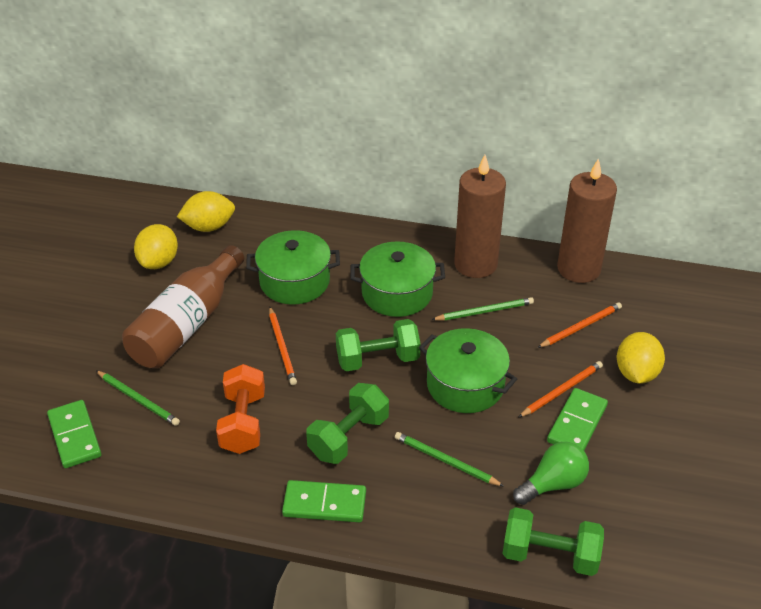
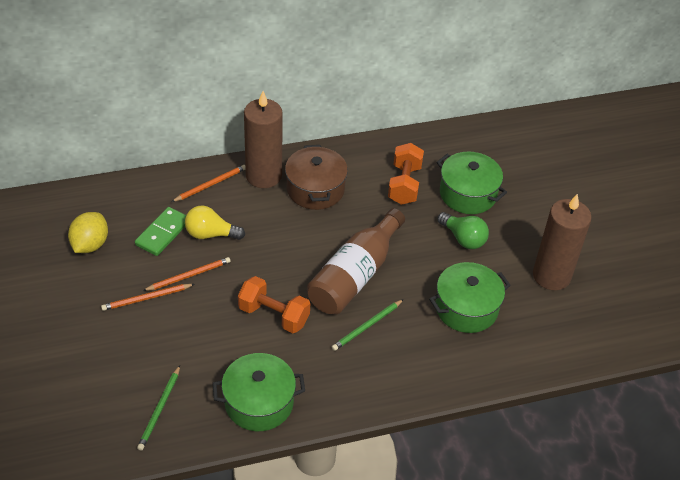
brown pot: none = 0 -> [285,145,348,210] = 1
green domino: [47,400,101,468] [282,480,366,522] [547,388,608,450] = 3 -> [135,207,186,256] = 1
green dumbbell: [306,383,389,464] [336,319,421,371] [503,507,604,576] = 3 -> none = 0
green pencil: [96,371,180,426] [395,432,504,487] [431,297,534,321] = 3 -> [137,365,180,451] [332,299,404,351] = 2
orange dumbbell: [216,364,265,454] = 1 -> [238,276,310,333] [388,143,424,205] = 2
yellow lemon: [134,224,178,269] [177,191,235,232] [617,332,665,384] = 3 -> [68,212,108,253] = 1
yellow light bulb: none = 0 -> [185,206,245,240] = 1

